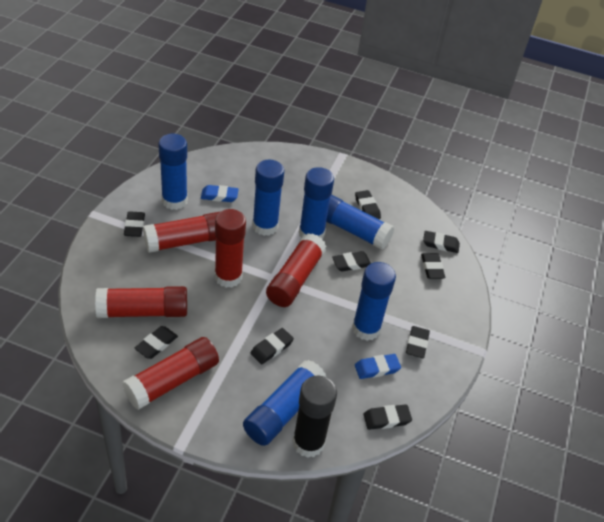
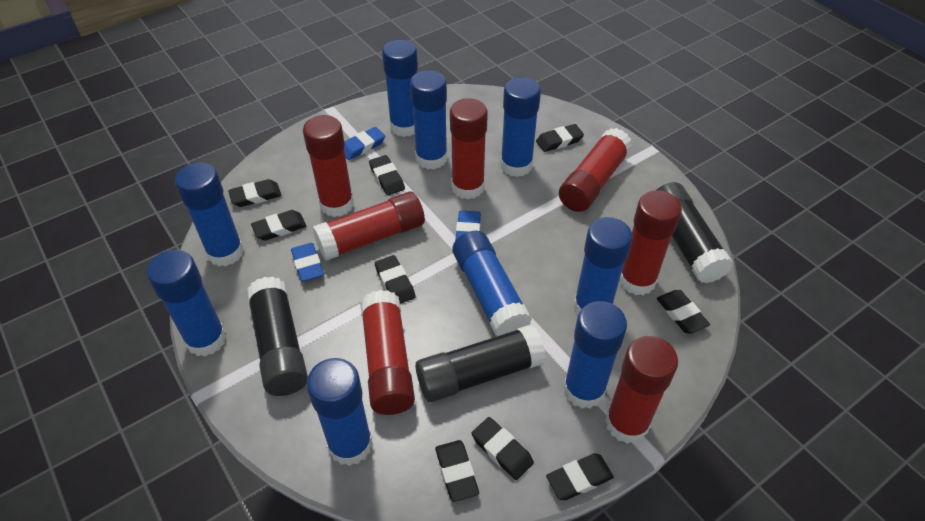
black glue stick: [292,376,337,458] = 1 -> [246,276,308,396] [416,325,546,402] [657,182,733,283] = 3
blue eraser: [201,185,239,202] [355,354,401,379] = 2 -> [291,243,324,282] [344,127,385,160] [455,210,481,241] = 3
blue glue stick: [159,134,188,210] [243,360,326,446] [252,160,284,236] [299,167,334,240] [326,195,394,250] [352,262,396,341] = 6 -> [147,250,227,356] [175,162,244,266] [306,358,373,466] [382,40,418,137] [410,70,447,169] [453,231,532,336] [500,77,541,177] [563,301,627,409] [574,217,632,315] = 9
red glue stick: [95,286,187,318] [122,337,219,410] [143,211,221,253] [215,209,246,288] [266,233,326,307] = 5 -> [303,115,354,217] [313,192,425,261] [360,290,415,415] [450,98,488,199] [559,128,632,212] [605,336,678,444] [619,190,682,295] = 7

